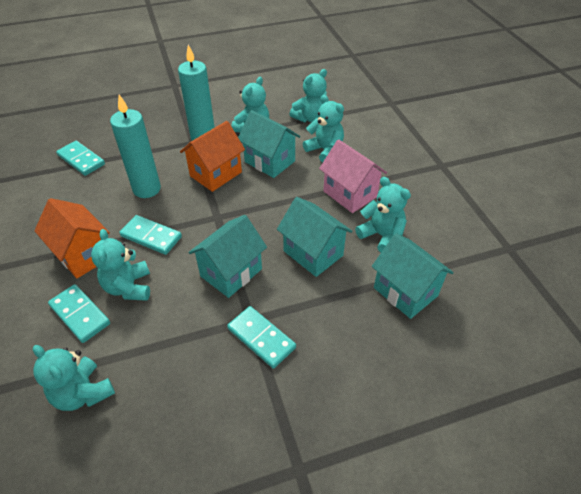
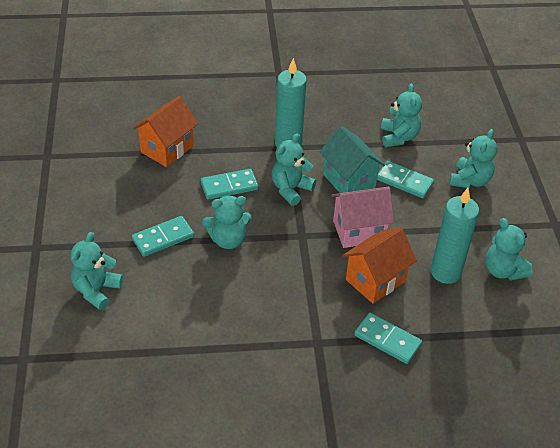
turquoise house: [189,215,267,298] [238,110,300,178] [277,197,353,277] [372,233,454,319] = 4 -> [320,126,385,193] = 1

